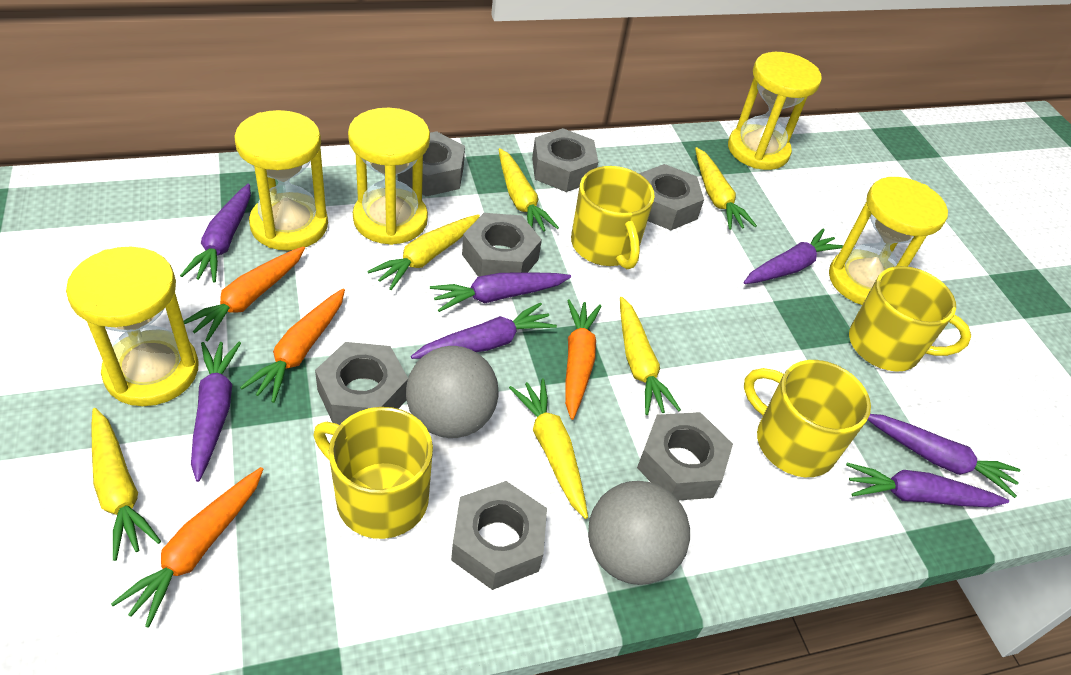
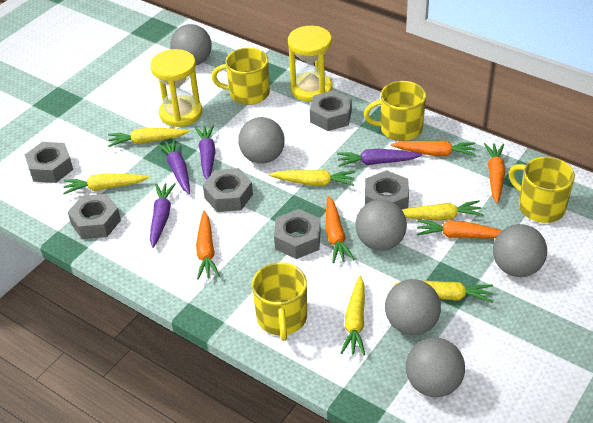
grey ball: [406,346,499,438] [588,481,690,585] = 2 -> [170,24,212,65] [238,117,285,164] [355,199,407,251] [385,279,441,335] [406,338,465,397] [493,224,547,277] = 6
grey nut: [315,342,408,425] [398,131,465,197] [451,481,547,590] [462,213,542,277] [532,128,598,192] [637,412,733,501] [639,164,704,230] = 7 -> [25,142,73,183] [68,194,121,239] [203,168,253,212] [274,209,320,259] [310,90,352,131] [365,170,409,209] = 6
orange carrot: [111,467,263,628] [183,246,305,341] [240,289,345,403] [565,299,601,420] = 4 -> [196,211,220,280] [326,196,355,263] [391,141,476,156] [417,219,502,238] [484,143,505,203] = 5
purple carrot: [180,184,251,282] [191,342,241,482] [411,302,557,359] [430,272,571,312] [744,229,843,284] [846,463,1009,507] [868,414,1020,498] = 7 -> [150,183,176,248] [156,138,190,194] [195,125,215,180] [337,149,422,167] = 4
yellow hourglass: [66,247,199,406] [234,110,328,251] [348,107,430,245] [728,52,822,170] [829,177,948,305] = 5 -> [150,49,202,127] [288,26,332,102] = 2

